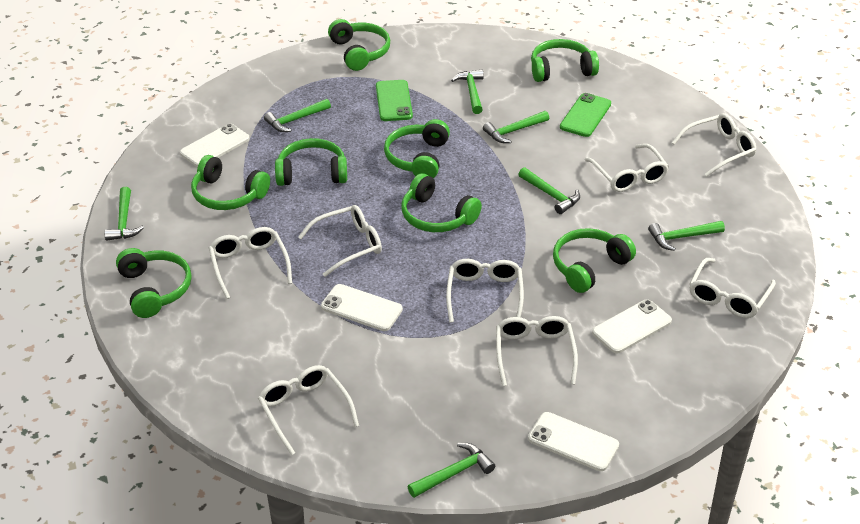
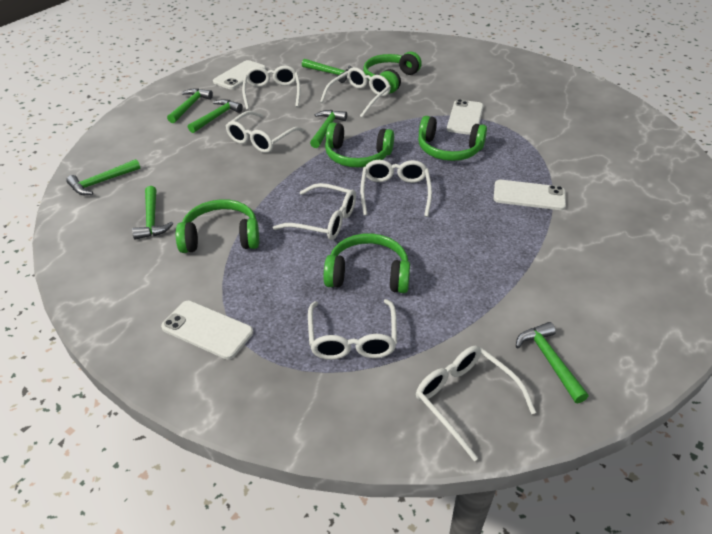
green headphones: [116,248,192,318] [191,155,270,210] [275,138,347,186] [328,19,390,71] [384,119,450,178] [402,173,482,232] [531,39,599,82] [553,228,636,293] = 8 -> [176,199,259,253] [324,233,410,293] [325,122,394,168] [363,52,422,93] [418,116,487,161] = 5
green phone: [376,80,413,121] [560,93,611,137] = 2 -> none = 0
white glasses: [209,227,292,299] [258,365,359,456] [298,205,382,277] [446,259,524,323] [496,316,578,386] [585,144,669,192] [672,113,756,176] [690,258,776,318] = 8 -> [226,111,304,153] [242,66,300,110] [273,183,356,240] [308,299,397,360] [320,67,391,118] [360,160,432,217] [416,346,536,461] = 7

